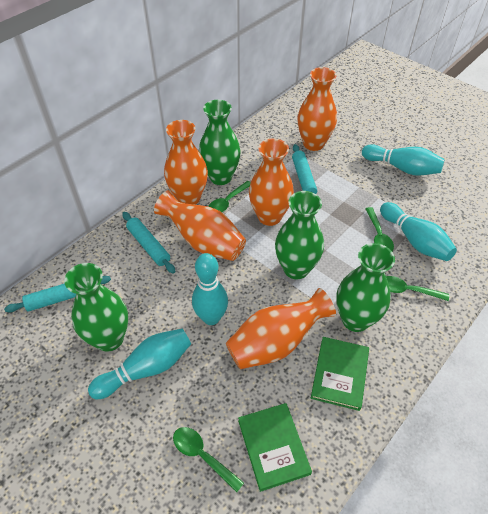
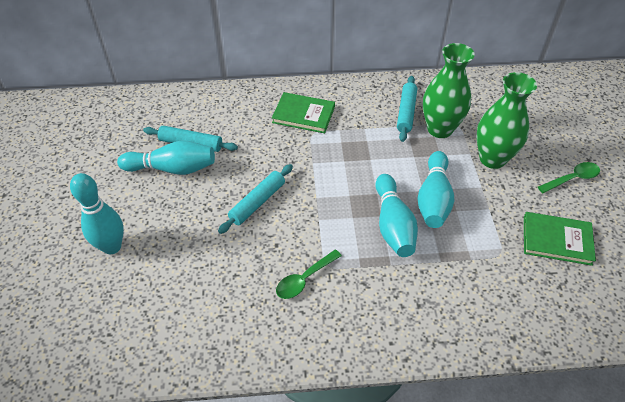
green spoon: [173,427,244,492] [208,181,251,212] [365,207,394,251] [386,276,449,301] = 4 -> [276,250,342,299] [538,162,600,193] = 2
green vase: [64,263,128,352] [199,100,241,185] [275,191,324,279] [336,243,395,332] = 4 -> [423,43,475,138] [476,72,537,169] = 2
orange vase: [154,190,246,261] [164,120,208,205] [226,288,336,369] [249,138,294,226] [297,67,337,151] = 5 -> none = 0

